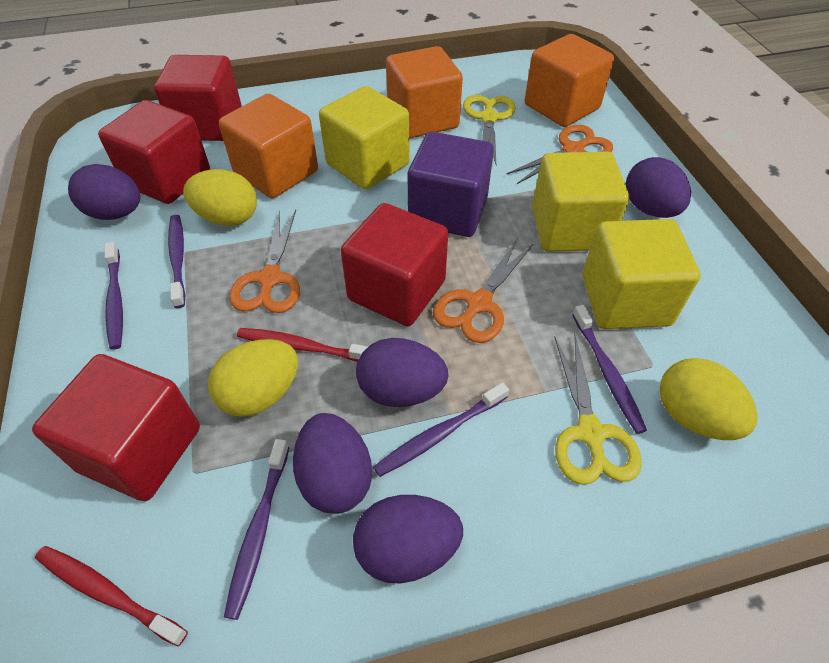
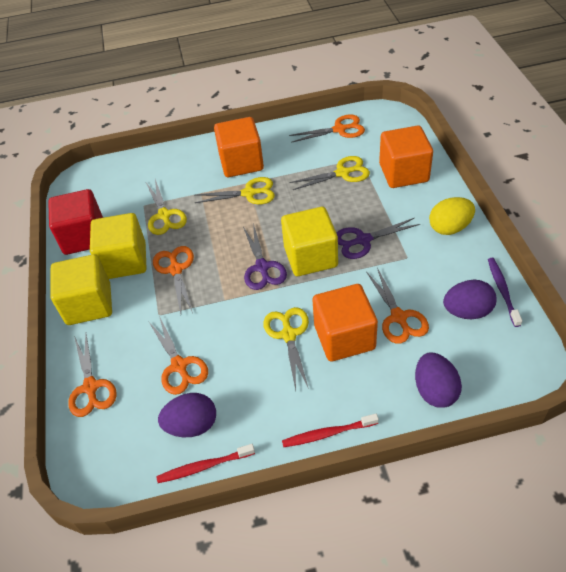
orange scissors: [229,210,300,313] [433,239,534,343] [507,125,613,184] = 3 -> [69,334,117,417] [148,316,208,395] [153,246,194,314] [289,114,365,143] [367,268,429,344] = 5
purple cube: [408,132,494,237] = 1 -> none = 0
purple egg: [68,164,141,220] [293,413,372,514] [353,495,463,584] [356,338,448,407] [626,157,691,218] = 5 -> [158,393,216,437] [415,353,462,408] [443,280,496,319] = 3
purple scissors: none = 0 -> [243,223,287,290] [336,218,420,259] = 2
purple toothbrush: [104,242,123,350] [168,215,185,308] [224,439,289,620] [373,383,509,477] [572,305,647,434] = 5 -> [488,258,522,327] = 1
red cube: [32,354,200,501] [98,100,210,204] [154,55,242,141] [341,203,448,326] = 4 -> [48,189,103,255] = 1
yellow egg: [183,169,257,226] [208,339,298,417] [660,358,758,440] = 3 -> [429,197,475,235] = 1
yellow scissors: [463,95,516,164] [554,336,642,485] = 2 -> [146,179,187,235] [195,177,275,204] [263,307,309,390] [289,156,370,190] = 4

